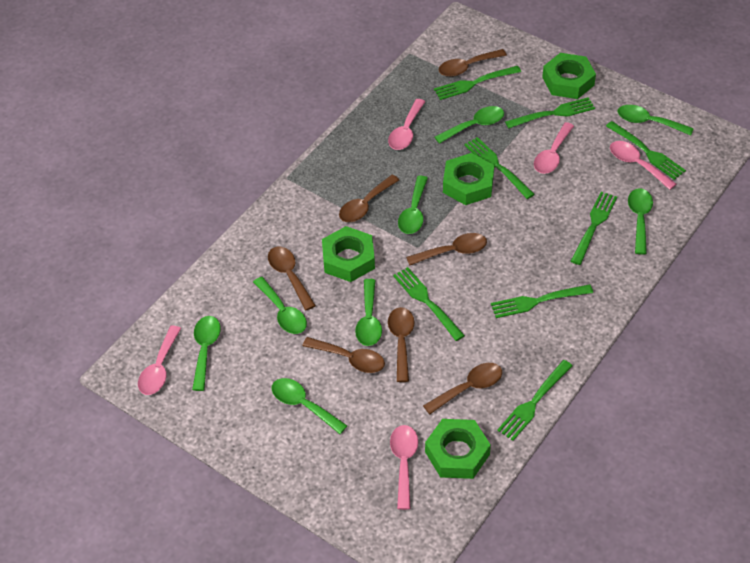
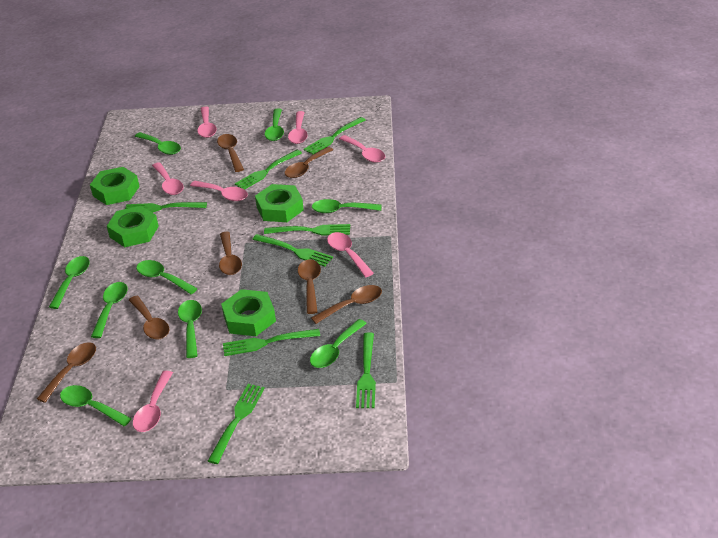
green spoon: [192,316,221,391] [253,277,307,334] [272,378,347,434] [355,279,382,346] [398,176,428,234] [435,106,504,144] [618,105,694,136] [628,188,653,255] = 8 -> [49,256,90,309] [60,385,132,427] [91,282,127,338] [135,132,181,155] [136,260,198,295] [178,300,202,358] [264,108,284,141] [310,319,367,368] [312,199,381,213] = 9
pink spoon: [138,326,181,395] [388,99,425,150] [390,425,418,510] [534,122,574,174] [610,141,676,190] = 5 -> [133,371,173,432] [152,162,183,195] [190,181,248,201] [197,106,217,138] [288,111,308,144] [327,232,374,277] [339,135,385,163] = 7

